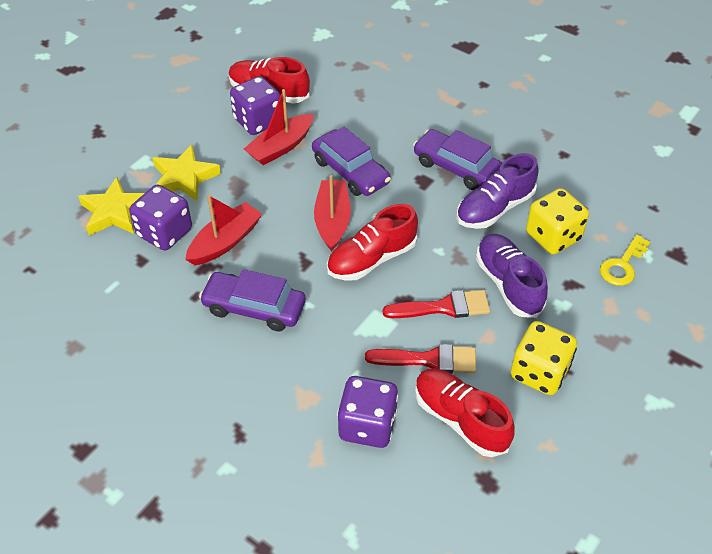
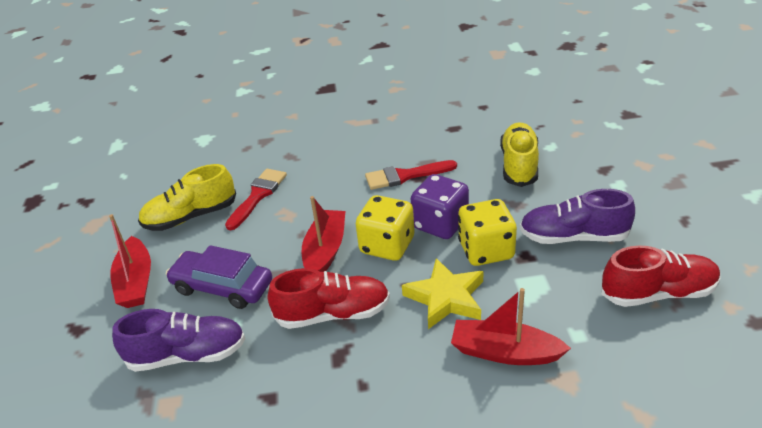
purple car: [199,269,306,331] [312,127,391,196] [413,129,502,190] = 3 -> [166,245,272,309] = 1
purple dice: [129,185,192,250] [230,76,280,135] [337,376,398,448] = 3 -> [411,174,469,239] = 1
red shoe: [229,57,310,104] [327,204,418,281] [415,368,515,457] = 3 -> [268,268,390,329] [601,246,721,307] = 2
yellow key: [600,235,650,286] = 1 -> none = 0
yellow shoe: none = 0 -> [138,164,236,231] [500,122,539,187] = 2
yellow star: [78,177,144,235] [152,145,221,202] = 2 -> [402,258,483,329] = 1

